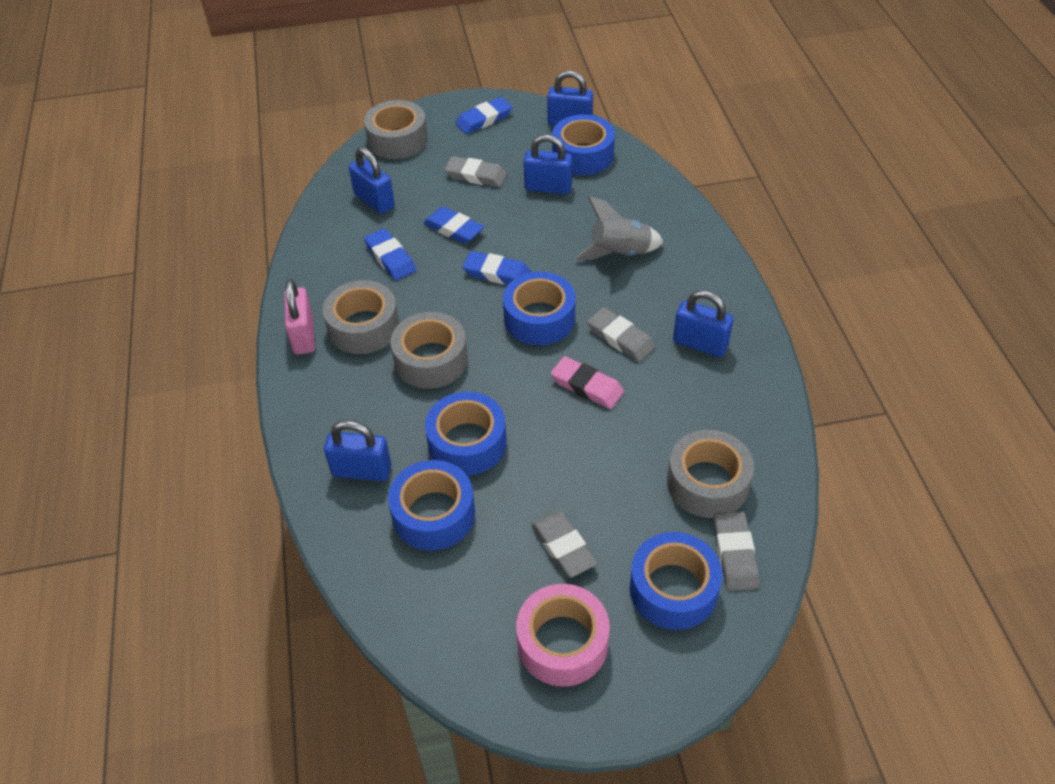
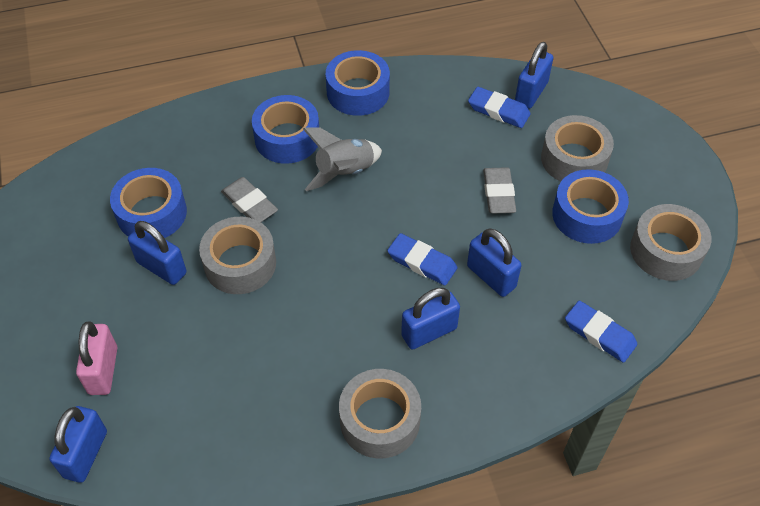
blue eraser: [364,228,416,280] [423,206,484,244] [455,97,512,134] [463,251,531,284] = 4 -> [387,233,458,286] [468,87,531,128] [565,300,637,363] = 3
blue tape: [388,460,475,550] [425,392,507,476] [503,272,576,345] [552,114,615,175] [630,532,722,630] = 5 -> [110,168,187,238] [252,95,319,164] [326,50,390,116] [552,169,629,244] = 4
grey eraser: [444,156,507,187] [531,511,597,578] [587,307,655,362] [714,511,759,591] = 4 -> [221,177,278,222] [483,167,516,213] = 2
pink eraser: [551,356,624,409] = 1 -> none = 0
pink tape: [516,584,610,687] = 1 -> none = 0

